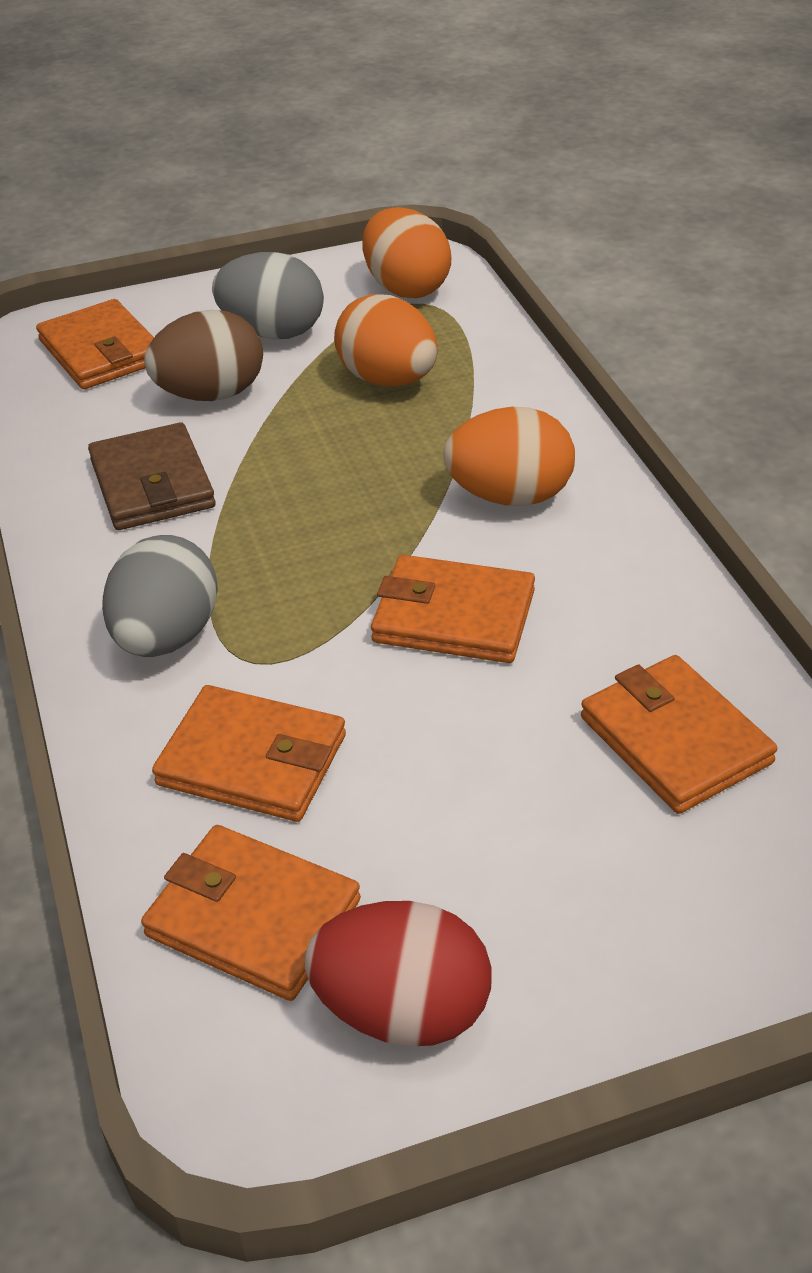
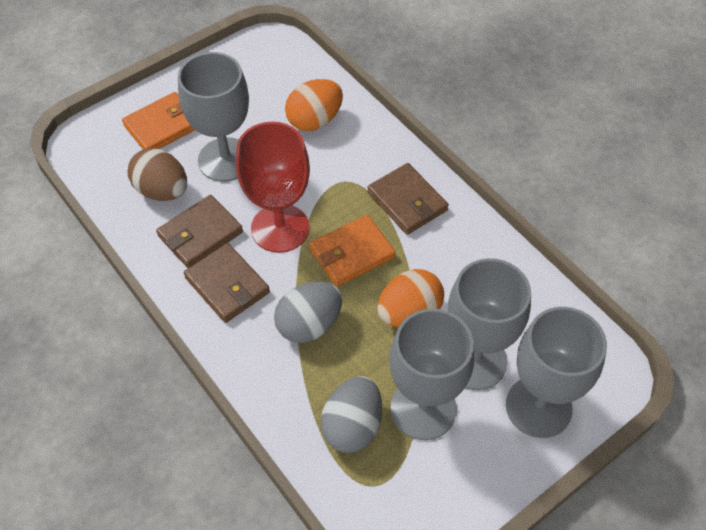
brown wallet: [88,422,216,530] = 1 -> [156,195,243,268] [184,243,270,323] [367,163,449,235] = 3
grey goblet: none = 0 -> [178,52,249,182] [389,309,474,440] [448,258,531,390] [506,307,607,438] = 4
orange egg: [334,294,438,386] [363,207,452,298] [443,407,575,506] = 3 -> [285,79,343,131] [377,269,444,327] = 2
orange wallet: [36,299,154,389] [141,825,361,1001] [152,685,346,822] [371,555,535,663] [581,655,777,814] = 5 -> [122,92,195,149] [309,215,396,287] = 2
red egg: [305,901,492,1047] = 1 -> none = 0
red goblet: none = 0 -> [236,122,310,253] = 1

